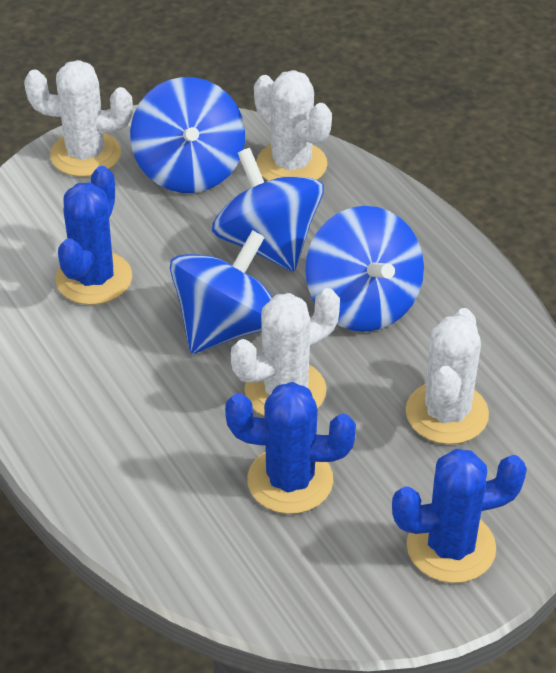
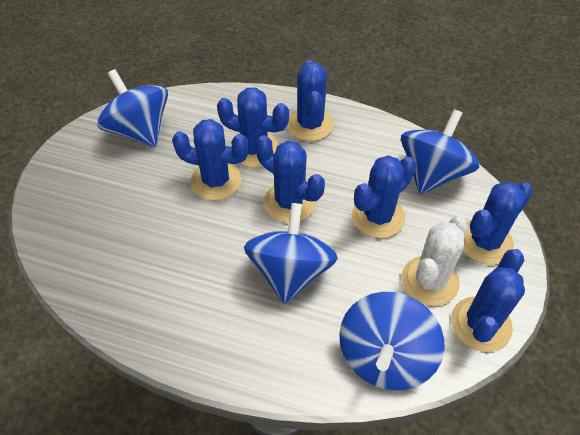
blue cactus: [56,166,132,305] [225,382,356,514] [392,449,527,583] = 3 -> [172,119,249,201] [217,87,289,167] [256,135,325,223] [287,60,334,141] [352,155,416,238] [451,249,525,352] [463,181,533,265] = 7
white cactus: [24,60,133,177] [231,288,340,416] [254,70,332,181] [406,308,489,444] = 4 -> [401,216,468,306] = 1

